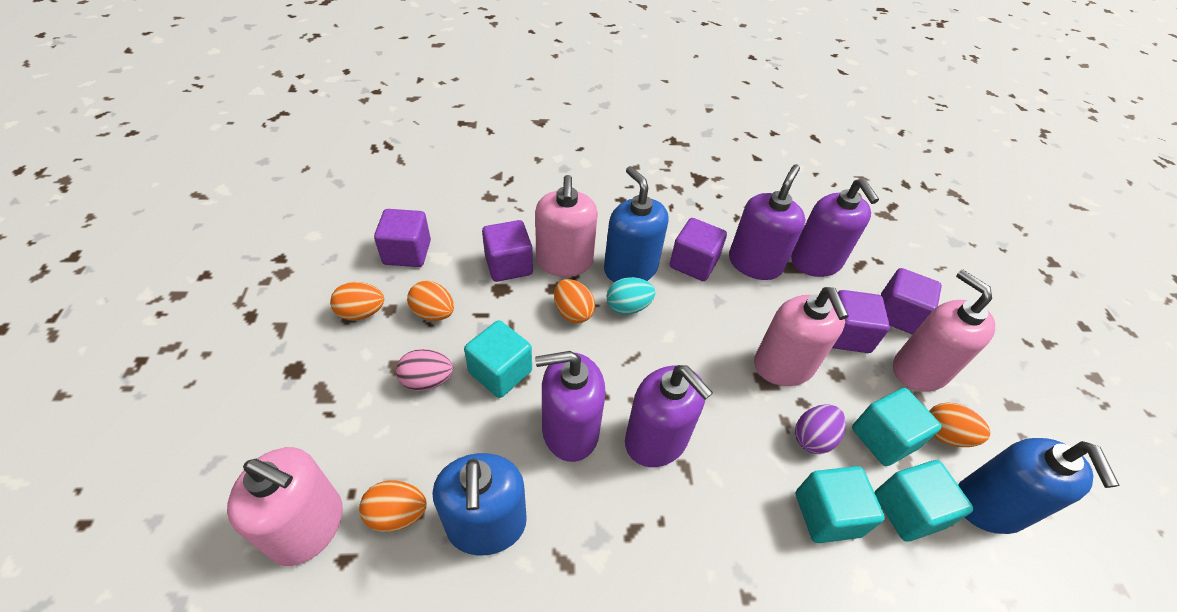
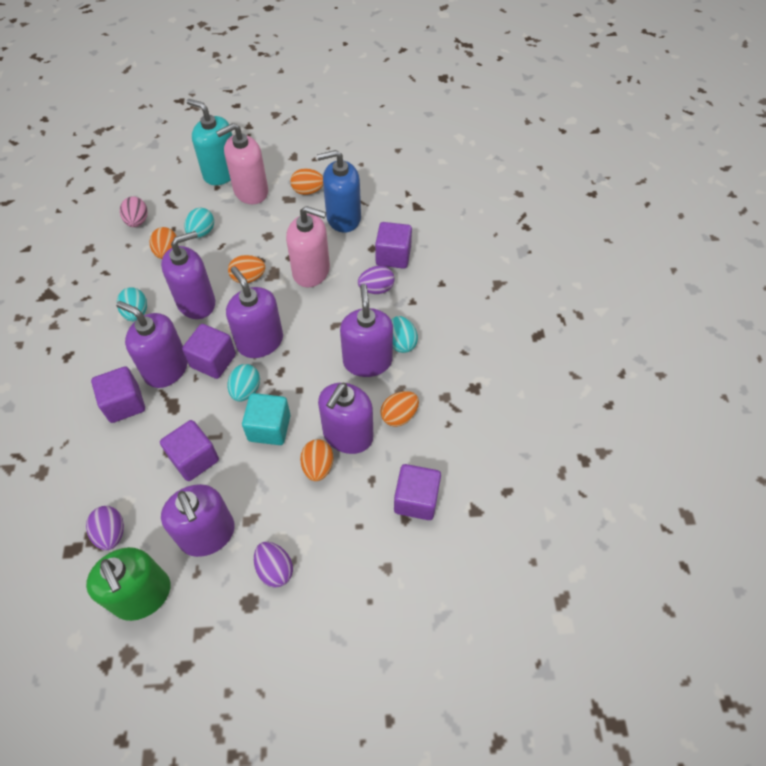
blue soap dispenser: [432,453,527,555] [604,166,669,282] [958,438,1119,534] = 3 -> [317,150,361,233] = 1
green soap dispenser: none = 0 -> [86,547,171,621] = 1
pink soap dispenser: [227,447,343,566] [535,175,598,277] [754,287,849,386] [893,270,995,392] = 4 -> [216,123,268,204] [286,206,330,287] = 2
purple egg: [795,404,846,454] = 1 -> [86,506,124,550] [254,542,293,588] [358,266,395,294] = 3
purple soap dispenser: [535,351,606,462] [625,365,713,467] [729,164,805,280] [791,178,879,277] = 4 -> [116,301,188,388] [161,231,215,319] [161,484,235,557] [226,266,283,358] [318,383,373,454] [340,284,393,377] = 6
turquoise cube: [464,320,532,398] [796,466,885,543] [852,388,942,466] [875,460,973,542] = 4 -> [242,393,290,445] = 1
turquoise egg: [607,277,655,315] = 1 -> [117,287,147,321] [184,208,214,238] [227,364,260,402] [391,316,418,353] = 4
turquoise soap dispenser: none = 0 -> [187,99,232,185] = 1

